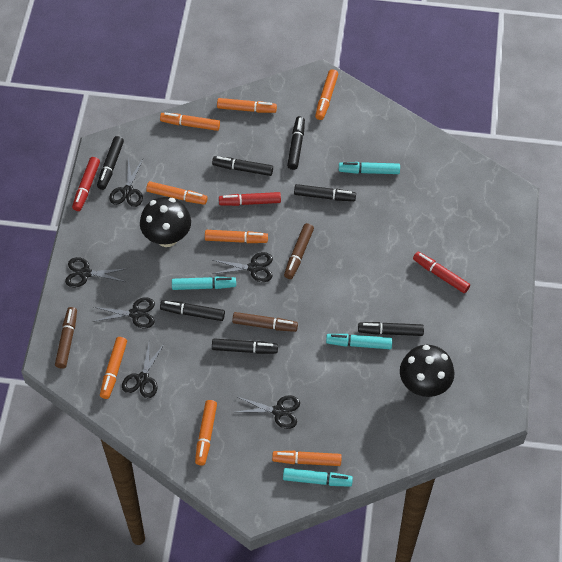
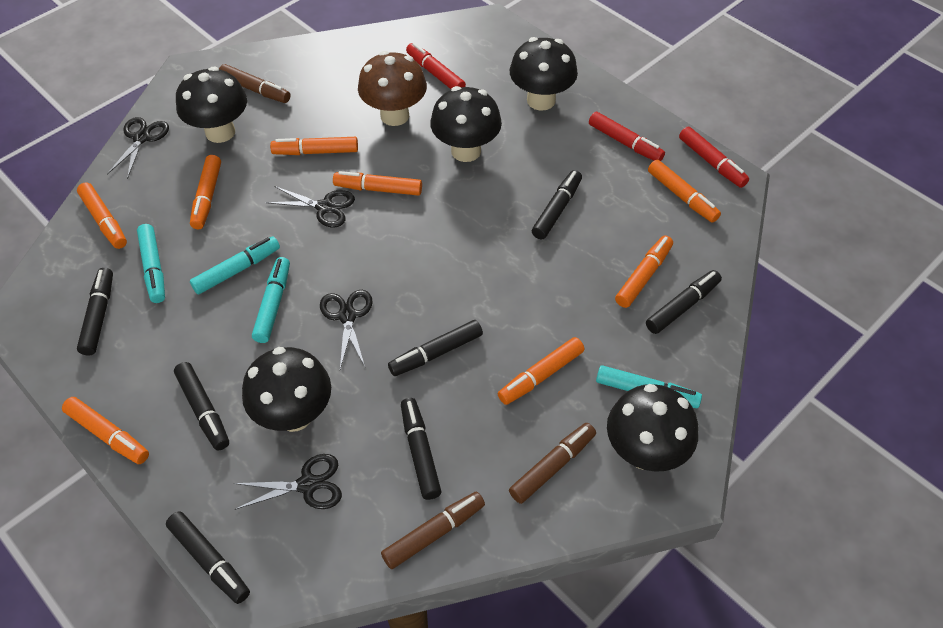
black mushroom: [140,197,191,247] [400,345,454,397] = 2 -> [176,67,247,143] [242,347,331,432] [430,86,502,162] [510,37,578,111] [607,384,698,472] = 5
black scissors: [65,257,128,287] [93,297,155,328] [109,158,143,207] [122,343,165,398] [213,252,273,282] [237,395,300,429] = 6 -> [107,117,169,179] [233,454,342,510] [266,186,355,227] [320,290,373,369] = 4
brown mushroom: none = 0 -> [358,51,427,126] = 1

